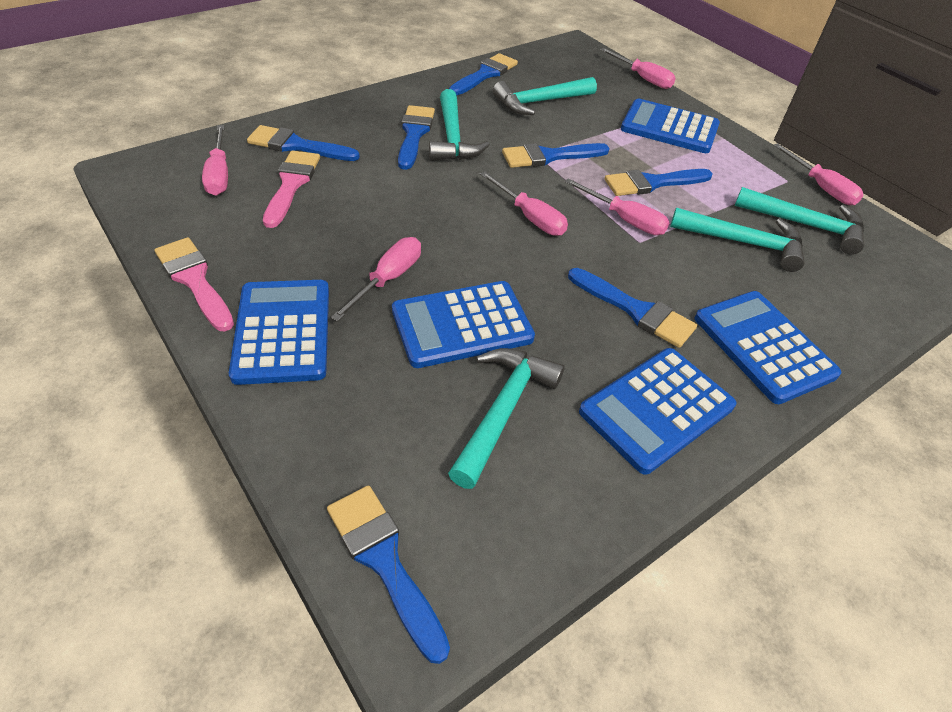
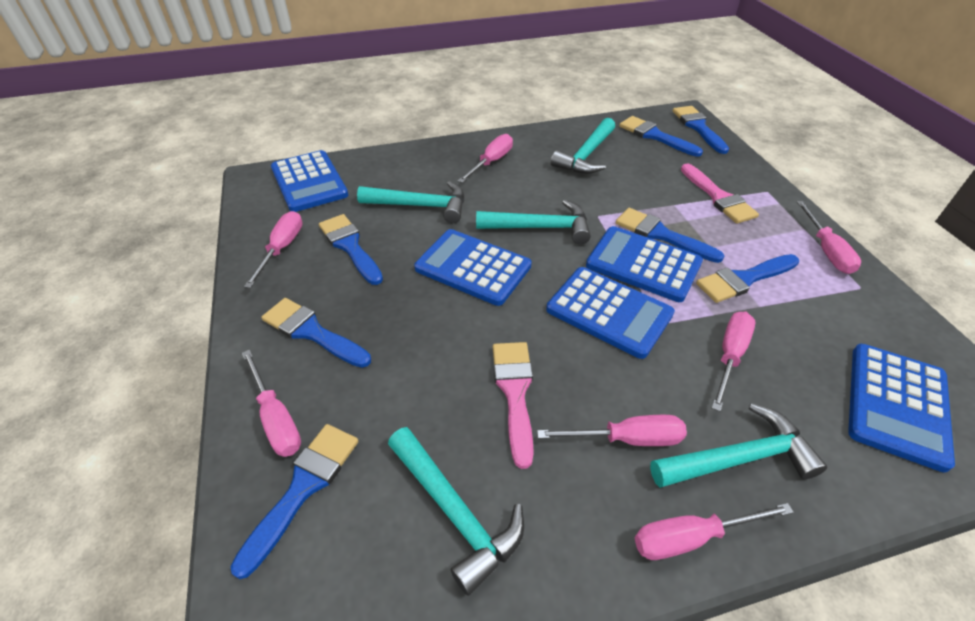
pink screwdriver: [202,125,228,196] [331,237,421,322] [480,171,568,236] [564,178,670,235] [600,48,676,89] [773,143,864,205] = 6 -> [242,349,301,457] [244,211,303,288] [458,134,513,183] [537,415,687,446] [635,503,794,560] [712,311,755,412] [797,201,861,274] = 7

